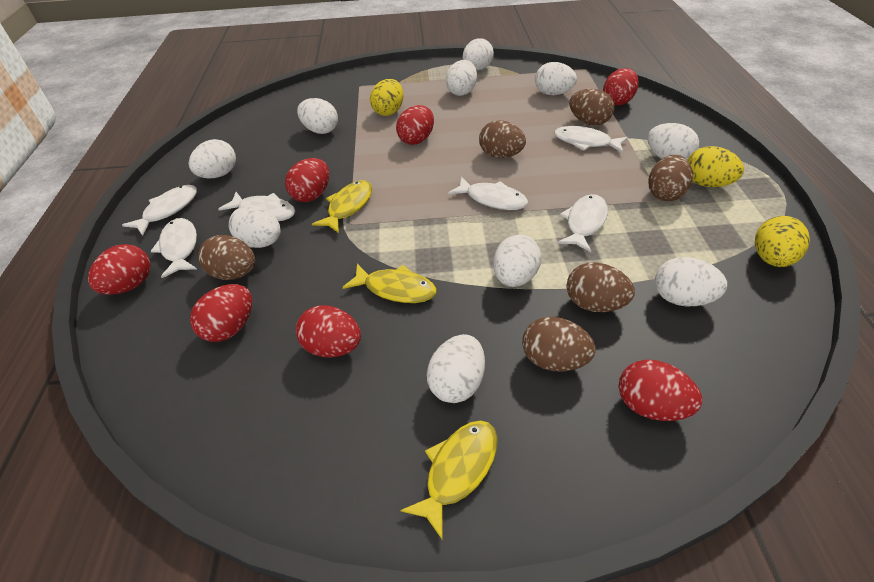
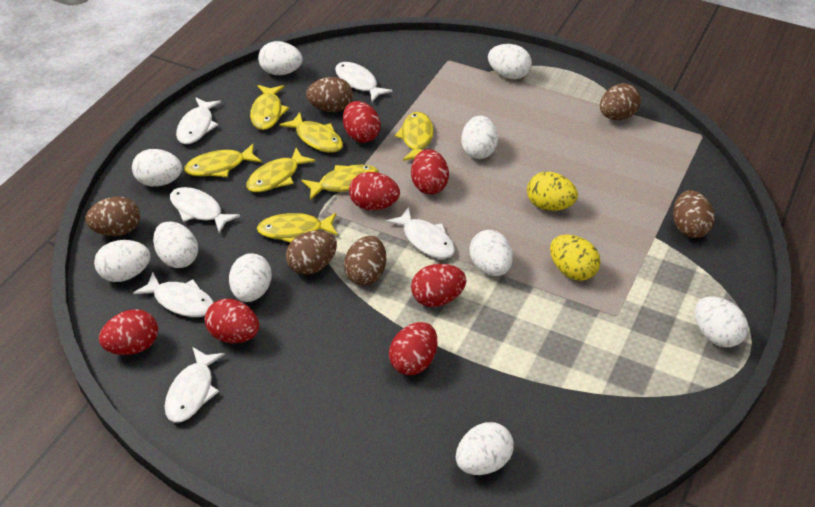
yellow egg: [370,79,403,116] [688,146,744,187] [755,216,810,267] = 3 -> [527,172,578,211] [550,235,600,281] = 2
yellow fish: [312,180,372,233] [342,264,437,303] [400,420,497,539] = 3 -> [184,144,262,177] [246,148,316,192] [250,85,289,130] [257,213,338,242] [280,112,343,153] [302,165,379,200] [395,112,433,161] = 7

